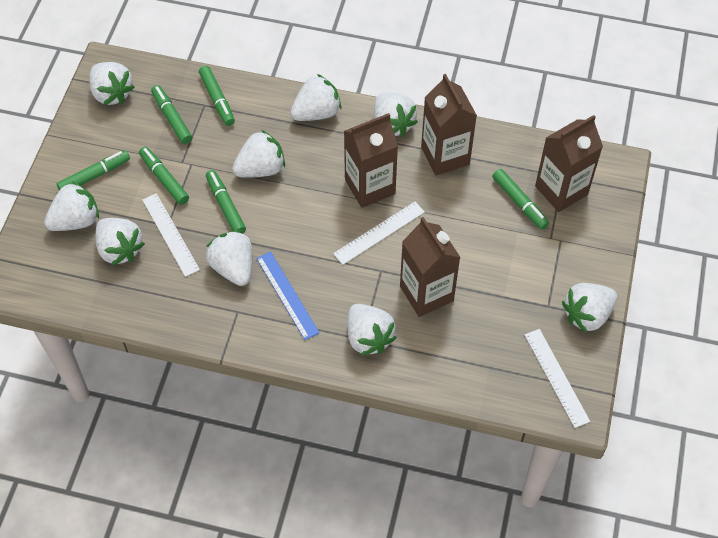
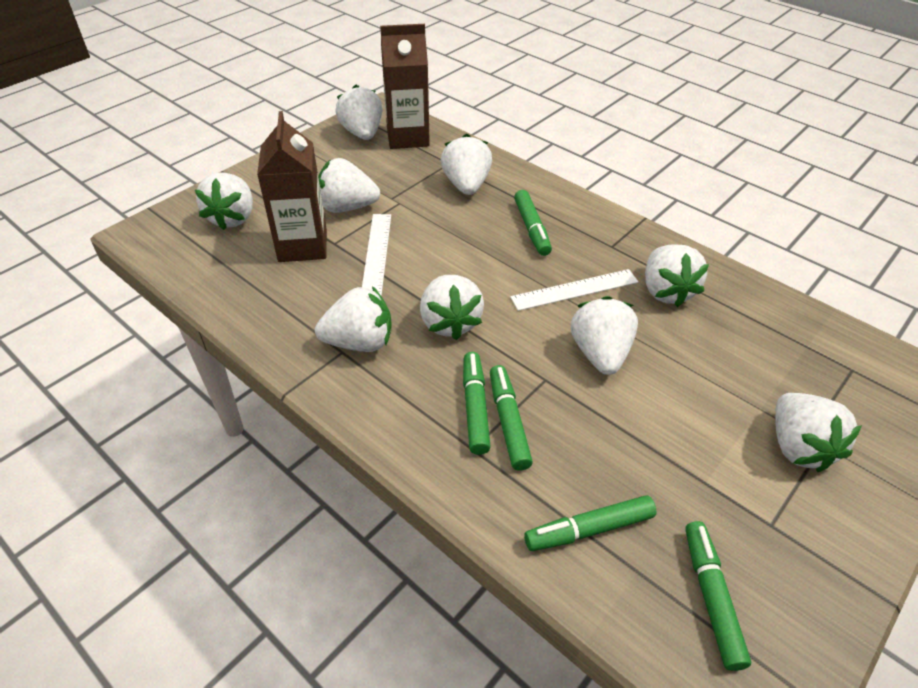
blue ruler: [256,252,320,340] = 1 -> none = 0
brown carton: [344,113,398,208] [400,217,461,317] [421,74,477,175] [535,115,603,212] = 4 -> [257,111,327,262] [380,24,430,149] = 2
green marker: [57,150,130,190] [139,147,189,205] [151,85,192,144] [199,66,235,126] [206,170,246,234] [492,169,549,230] = 6 -> [463,352,491,455] [490,365,533,471] [514,190,552,256] [524,495,657,551] [685,521,751,671] = 5
white ruler: [142,193,200,277] [333,202,425,265] [525,329,590,428] = 3 -> [362,214,391,296] [510,269,638,311] = 2

